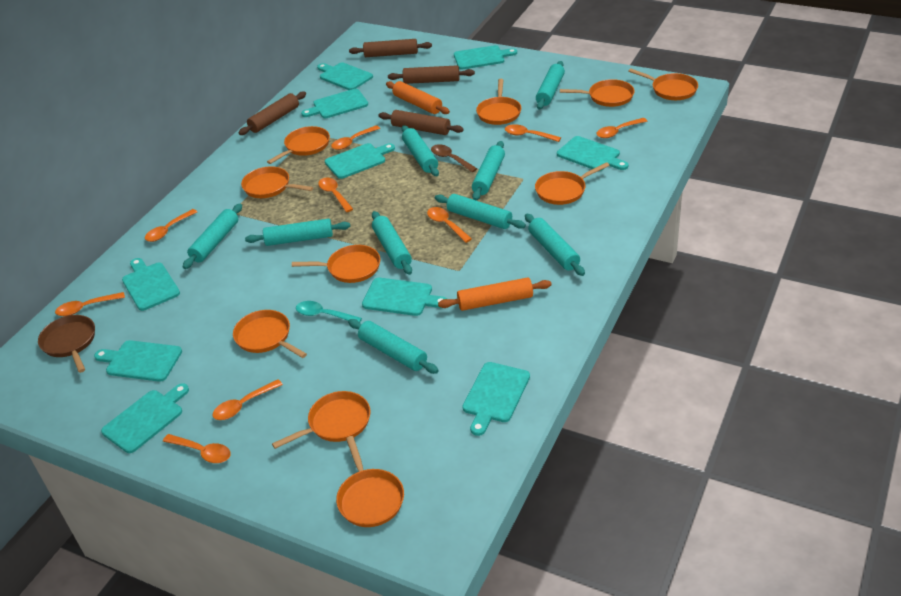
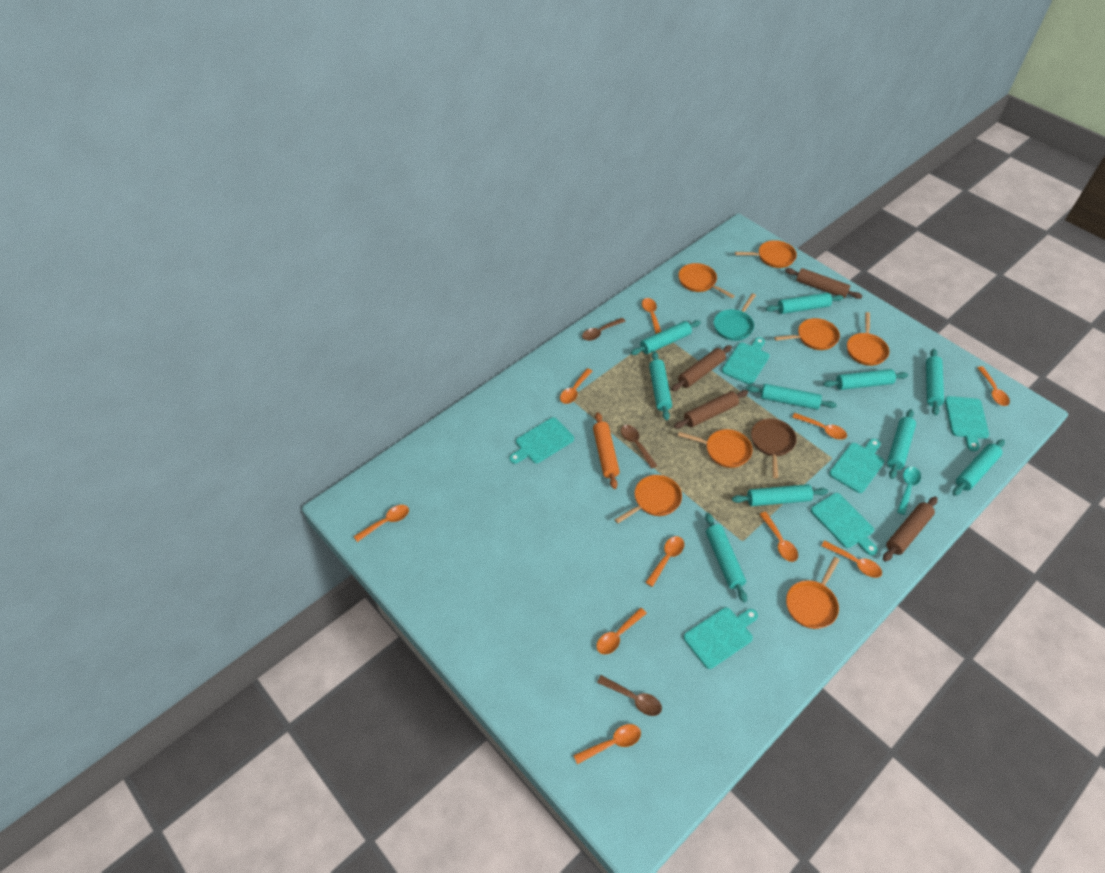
brown spoon: [431,144,477,172] = 1 -> [582,318,626,341] [597,675,662,716] [621,425,658,469] = 3
orange pan: [233,310,307,358] [241,166,313,198] [267,126,330,164] [272,391,371,449] [292,245,380,283] [336,436,404,527] [476,79,521,125] [535,162,610,205] [560,79,634,107] [628,68,698,100] = 10 -> [615,475,682,523] [678,263,735,298] [678,429,753,468] [735,240,797,268] [774,318,840,350] [786,557,839,629] [847,312,889,366] = 7
orange rolling pin: [386,81,450,114] [438,277,552,311] = 2 -> [593,412,620,489] = 1
orange spoon: [55,292,125,316] [145,209,197,242] [163,434,231,463] [212,379,283,420] [318,178,353,212] [331,125,380,150] [427,207,472,243] [505,124,561,142] [596,118,647,138] = 9 -> [354,505,409,542] [560,368,593,404] [573,724,641,764] [596,608,647,654] [642,298,661,334] [645,536,684,587] [759,512,798,562] [792,413,847,440] [821,540,882,578] [977,366,1010,406] = 10
turquoise cutting board: [94,340,182,382] [101,384,189,453] [122,258,180,311] [301,89,368,118] [317,63,373,90] [325,143,395,179] [362,278,447,316] [454,45,517,69] [462,362,530,436] [557,136,628,171] = 10 -> [509,417,574,464] [683,607,758,669] [722,337,770,385] [811,493,878,555] [829,439,884,493] [945,396,989,451] = 6
turquoise pan: none = 0 -> [714,293,756,341] = 1
turquoise rolling pin: [183,204,242,269] [245,219,350,246] [348,319,439,374] [372,211,412,275] [402,125,439,176] [435,194,526,229] [472,141,505,200] [525,214,585,276] [536,61,565,109] = 9 -> [631,320,701,355] [649,351,672,420] [705,513,747,603] [732,484,828,506] [746,384,837,410] [766,293,843,314] [823,369,908,390] [887,409,916,479] [926,349,944,416] [953,439,1005,496] = 10

